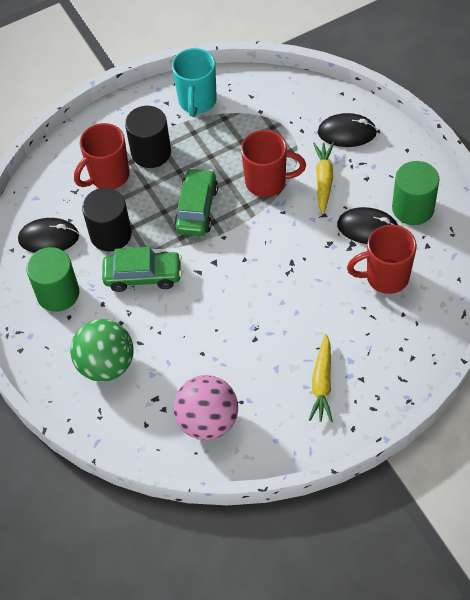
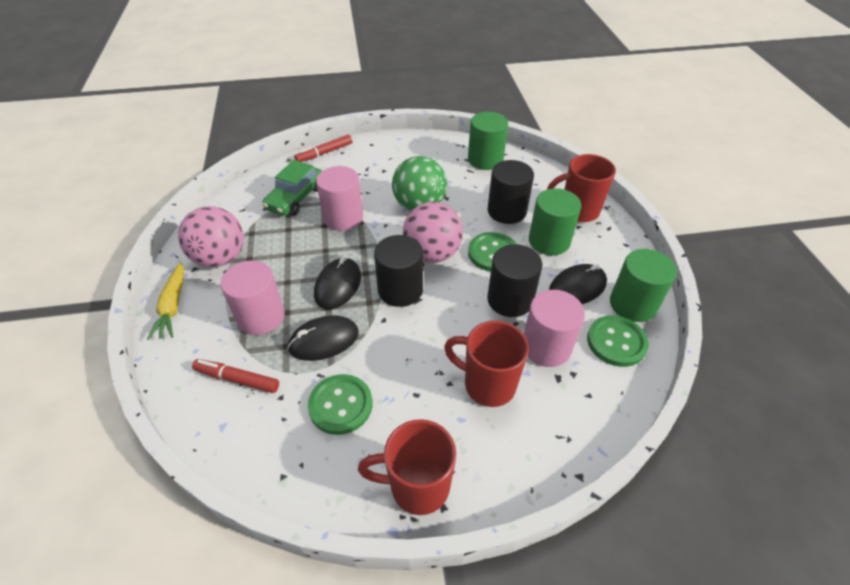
black cylinder: [82,188,132,251] [125,106,171,168] = 2 -> [374,235,423,307] [487,244,542,317] [488,160,534,224] = 3
green button: none = 0 -> [308,374,372,435] [468,232,517,271] [587,316,649,367] = 3
green car: [102,247,182,292] [174,168,218,236] = 2 -> [262,160,322,216] = 1
green cylinder: [26,247,79,312] [392,161,440,225] = 2 -> [468,112,508,170] [529,188,581,255] [610,249,677,322] = 3
pink ball: [174,375,238,440] = 1 -> [178,206,244,267] [403,202,463,263] = 2
pink cylinder: none = 0 -> [220,261,285,335] [316,166,363,231] [524,290,585,367] = 3
red marker: none = 0 -> [192,359,279,393] [294,135,352,162] = 2
turquoise mug: [172,48,217,117] = 1 -> none = 0
yellow carrot: [308,334,333,422] [313,142,334,214] = 2 -> [147,262,184,340] = 1

